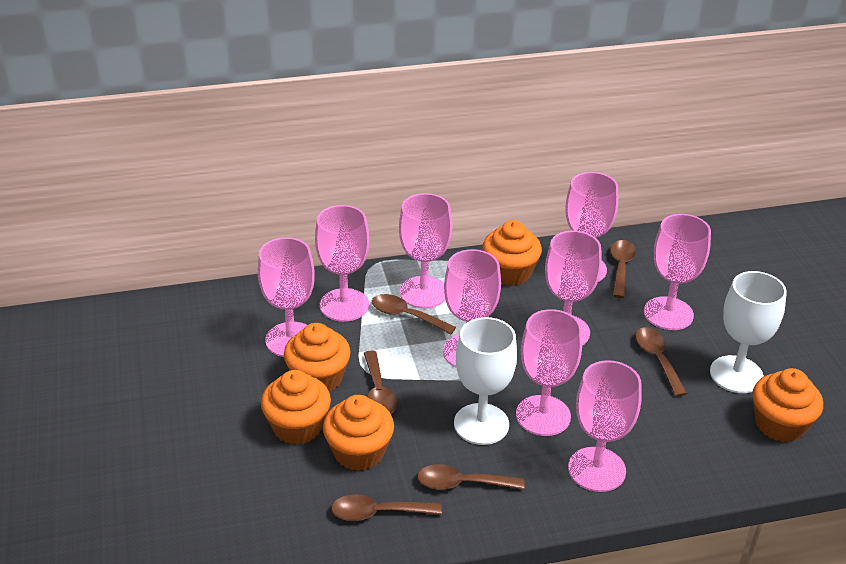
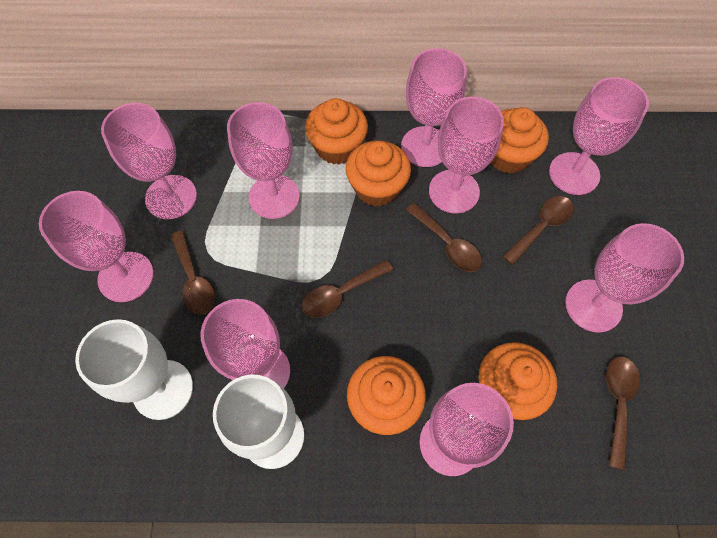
brown spoon: [331,494,442,521] [364,351,397,414] [372,294,456,334] [417,464,525,490] [610,240,636,298] [635,327,687,397] = 6 -> [171,230,215,315] [302,260,393,318] [406,203,482,272] [502,196,573,265] [606,356,640,470] = 5

